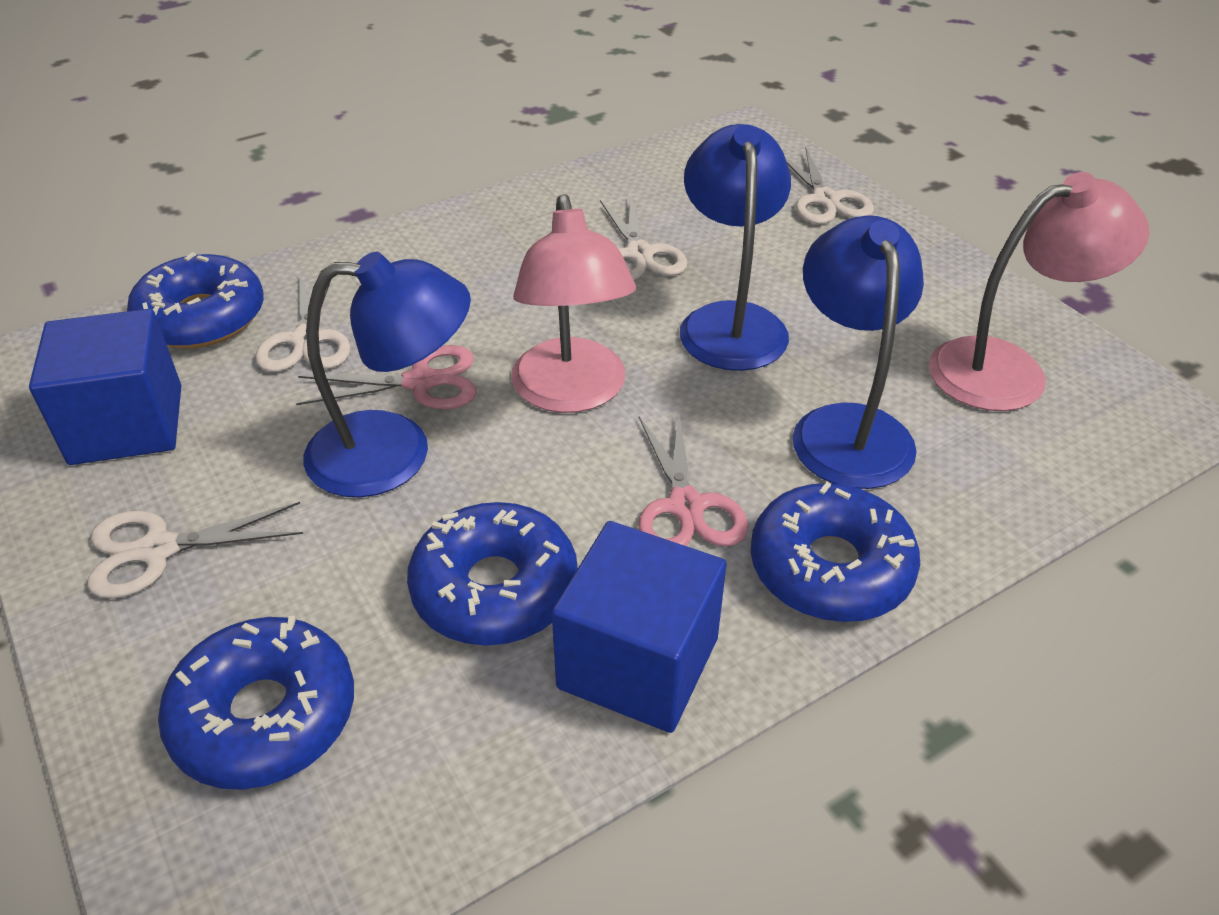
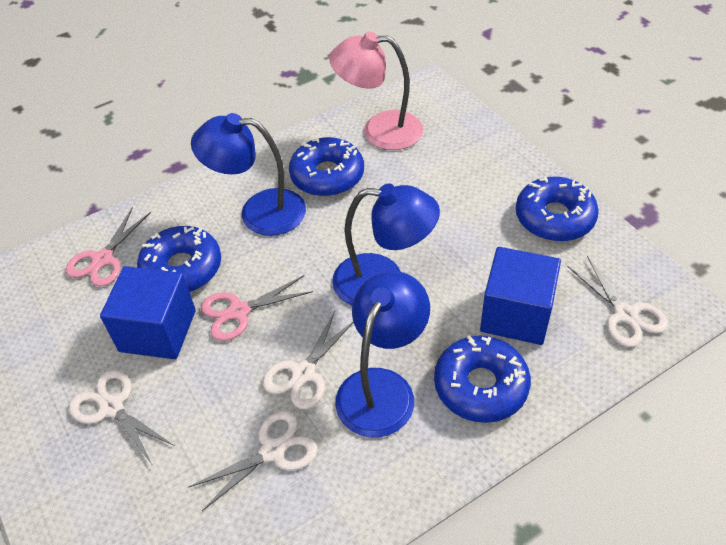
pink lamp: [512,194,636,413] [928,172,1150,411] = 2 -> [329,31,423,150] = 1

